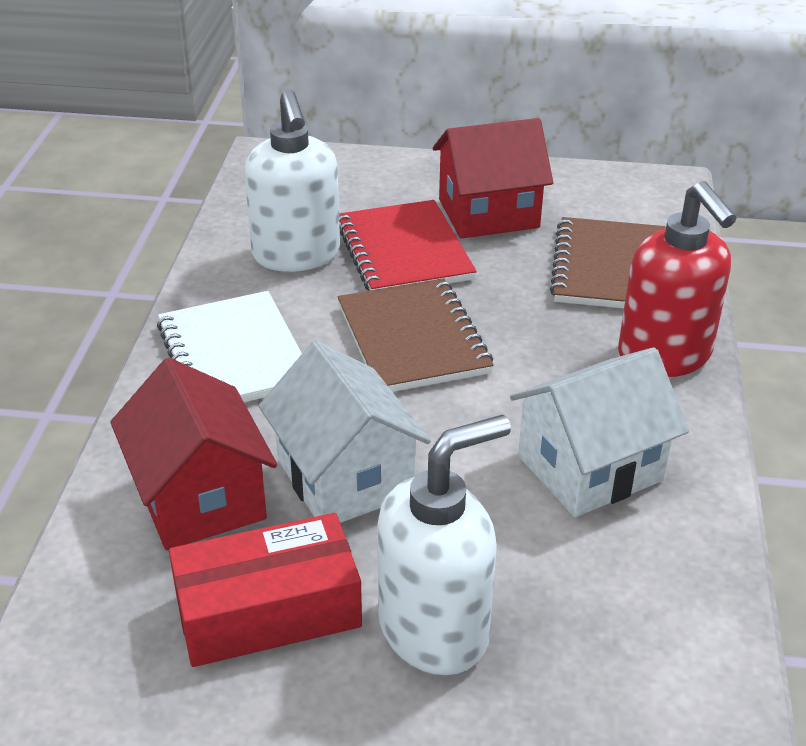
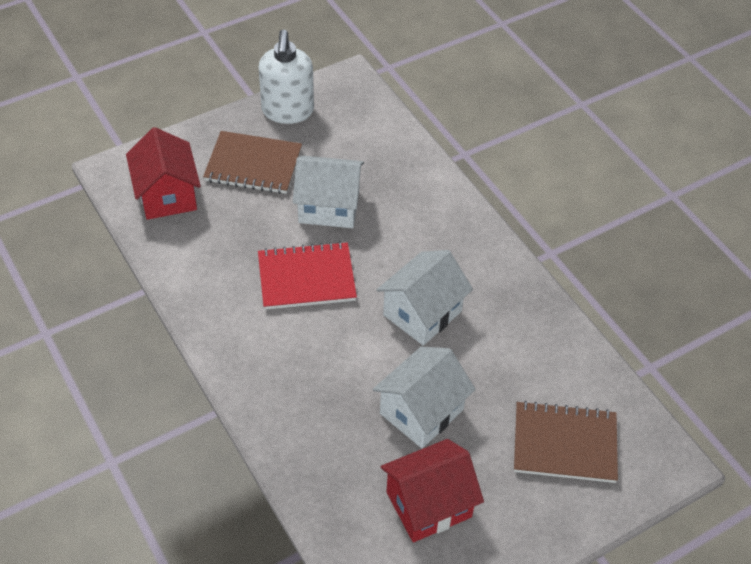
red box: [169,513,362,667] = 1 -> none = 0
red soap dispenser: [618,181,736,377] = 1 -> none = 0
white house: [258,341,431,523] [510,347,689,517] = 2 -> [293,156,364,228] [373,347,476,448] [377,250,473,346] = 3
white notebook: [157,291,302,402] = 1 -> none = 0
white soap dispenser: [245,89,340,272] [377,415,511,675] = 2 -> [259,29,314,124] = 1

